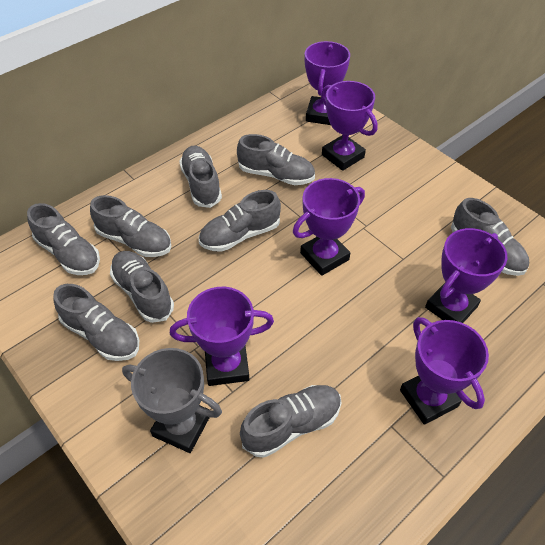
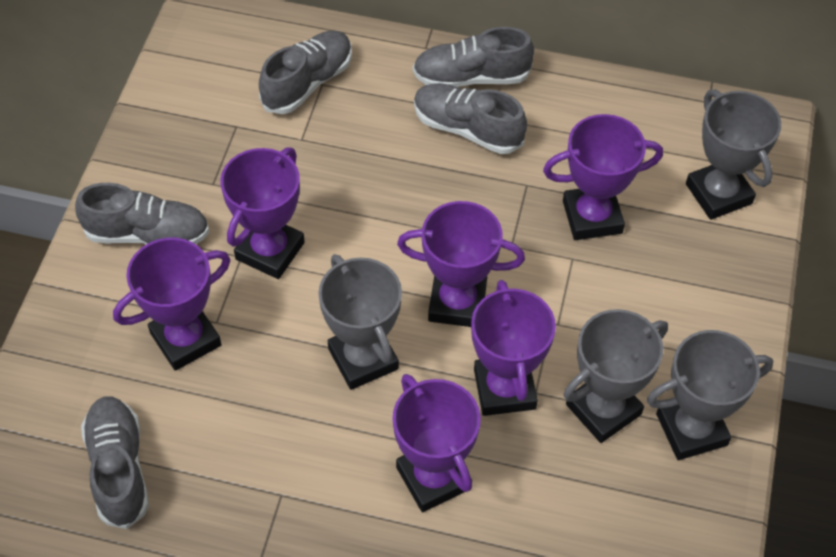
grey shoe: [27,203,100,275] [53,284,139,361] [90,195,171,257] [110,251,174,323] [179,146,222,208] [199,190,281,252] [237,134,315,185] [240,385,341,458] [451,198,529,276] = 9 -> [75,183,209,244] [81,396,149,529] [259,31,352,114] [413,27,534,87] [414,83,527,154] = 5
grey trophy: [122,348,222,453] = 1 -> [318,254,402,390] [564,309,668,443] [647,330,773,460] [686,89,781,220] = 4

